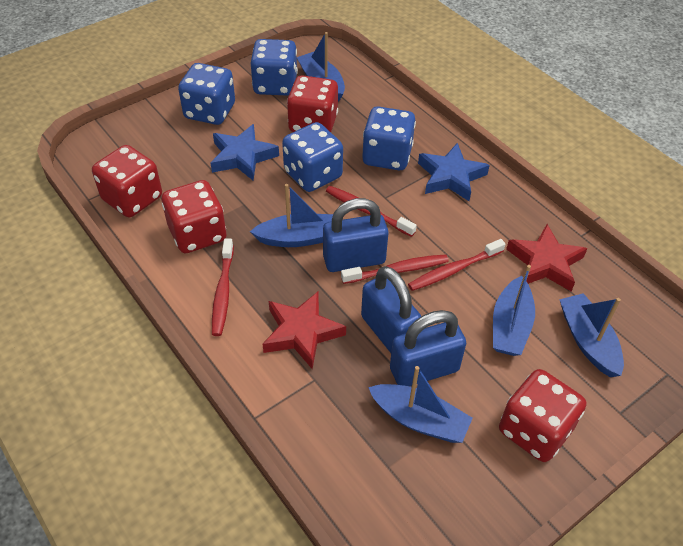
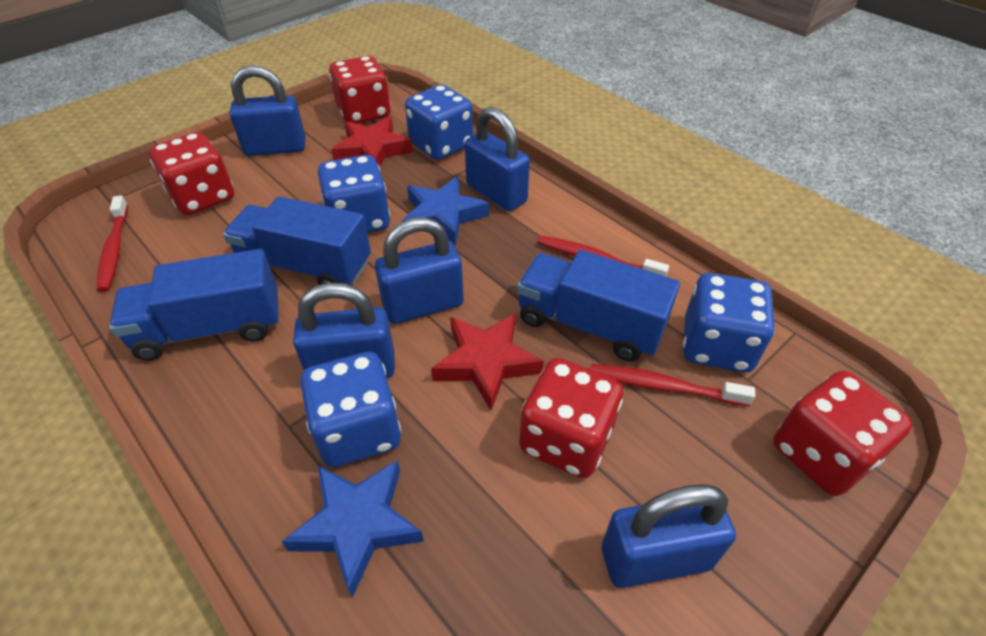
blue boat: [250,184,333,247] [297,32,345,102] [368,366,473,443] [493,265,535,356] [559,293,624,377] = 5 -> none = 0
blue padlock: [323,198,389,272] [361,266,421,353] [390,310,466,386] = 3 -> [230,65,306,156] [293,283,395,378] [375,217,464,324] [465,107,530,211] [602,484,736,588] = 5
blue truck: none = 0 -> [109,249,279,361] [223,196,371,285] [517,250,680,361] = 3
red toothbrush: [212,239,234,336] [326,186,417,237] [341,254,449,284] [408,239,506,291] = 4 -> [97,195,128,292] [538,235,669,276] [590,364,755,406] = 3

